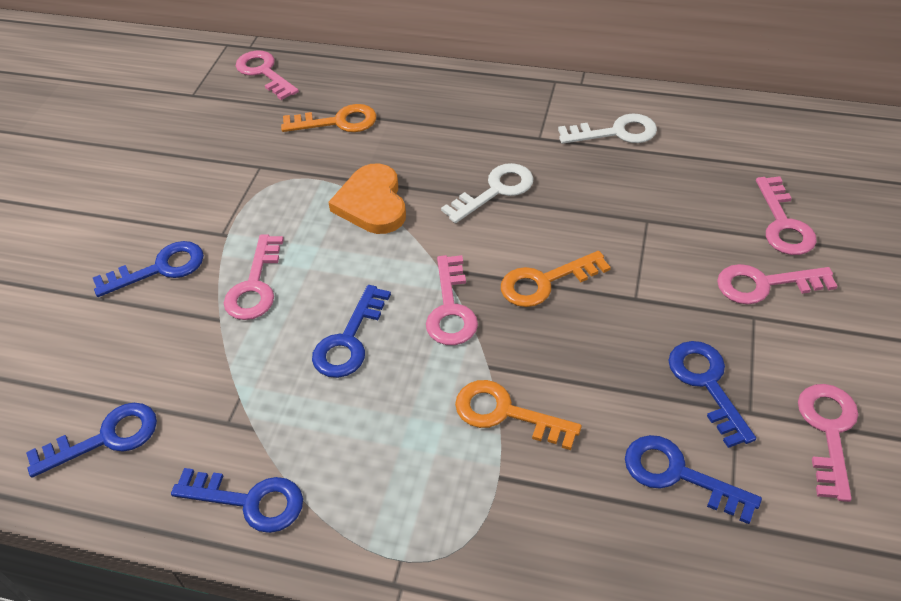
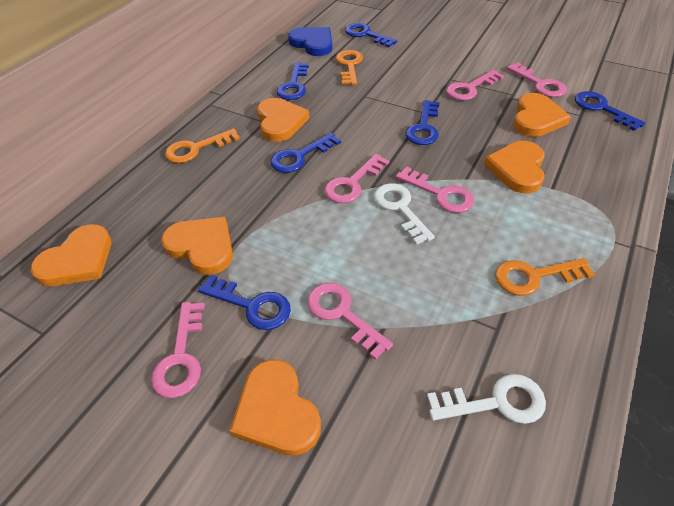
blue heart: none = 0 -> [288,27,332,56] = 1
orange heart: [328,163,406,234] = 1 -> [31,224,112,286] [161,217,233,275] [230,359,321,456] [257,98,310,142] [484,141,545,194] [513,93,571,137] = 6

